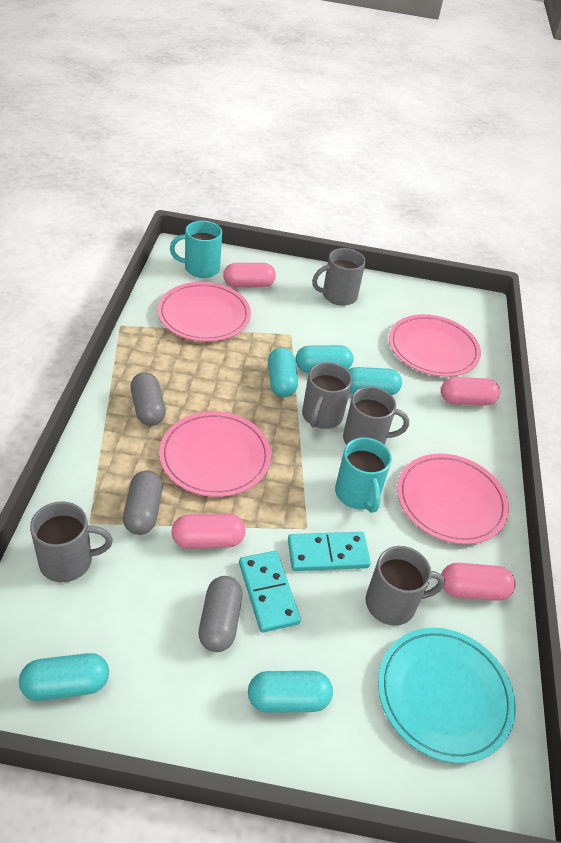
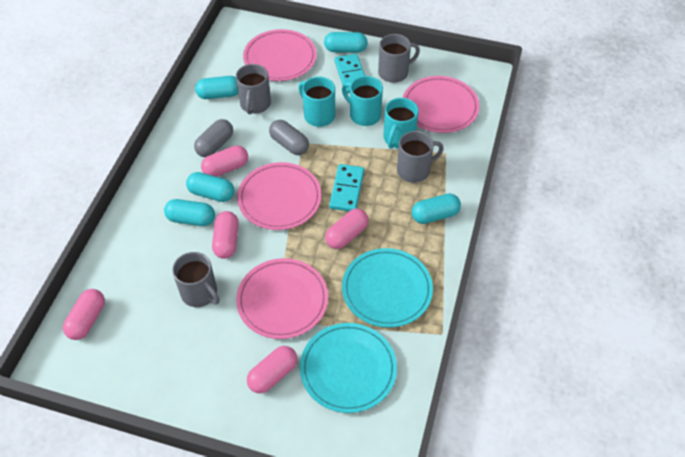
grey capsule: [123,470,163,535] [130,372,166,426] [199,576,242,652] = 3 -> [194,119,233,157] [269,120,309,155] = 2
grey mug: [30,501,113,582] [302,362,352,429] [312,248,366,306] [343,386,409,445] [366,546,445,626] = 5 -> [172,252,219,307] [236,64,271,115] [378,34,420,83] [397,131,444,183] = 4
pink capsule: [171,514,246,549] [223,263,276,288] [441,377,500,405] [442,563,515,601] = 4 -> [63,289,105,340] [201,146,248,177] [212,211,239,259] [247,346,297,393] [325,209,369,249] = 5
turquoise mug: [170,221,222,278] [335,437,392,513] = 2 -> [298,77,335,127] [342,76,383,126] [383,98,419,149] = 3
turquoise plate: [378,628,516,763] = 1 -> [300,323,397,413] [342,248,433,328] = 2

